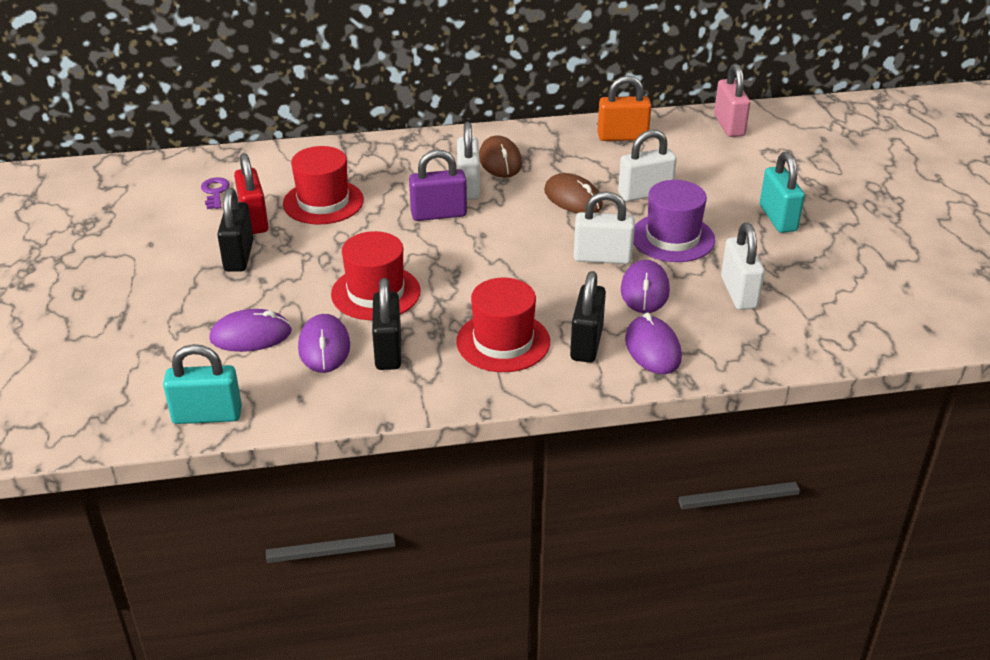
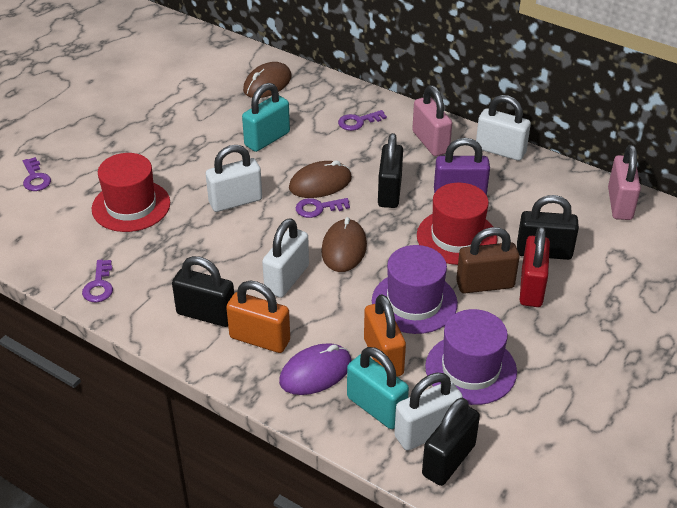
black padlock: [217,188,253,272] [372,278,401,370] [570,271,606,363] = 3 -> [172,256,234,327] [378,133,403,208] [422,398,480,486] [517,195,579,260] = 4
brown mouse: [479,136,522,178] [544,173,603,213] = 2 -> [243,62,291,98] [289,160,352,198] [321,217,367,272] = 3
brown padlock: none = 0 -> [456,227,520,293] = 1
orange padlock: [597,76,651,141] = 1 -> [226,281,290,353] [364,294,406,377] = 2
pink padlock: [714,64,750,137] = 1 -> [412,85,452,156] [608,145,641,220] = 2
purple hat: [633,180,715,262] = 1 -> [372,245,458,334] [425,309,517,405] = 2
purple key: [201,177,230,209] = 1 -> [23,157,51,191] [82,260,113,302] [295,198,350,218] [338,110,387,131] = 4
purple mouse: [209,309,292,352] [298,314,350,373] [621,260,670,313] [625,313,682,374] = 4 -> [279,343,352,395] = 1
red hat: [283,146,364,225] [331,231,421,320] [456,278,550,372] = 3 -> [92,153,170,232] [417,183,498,265] = 2

